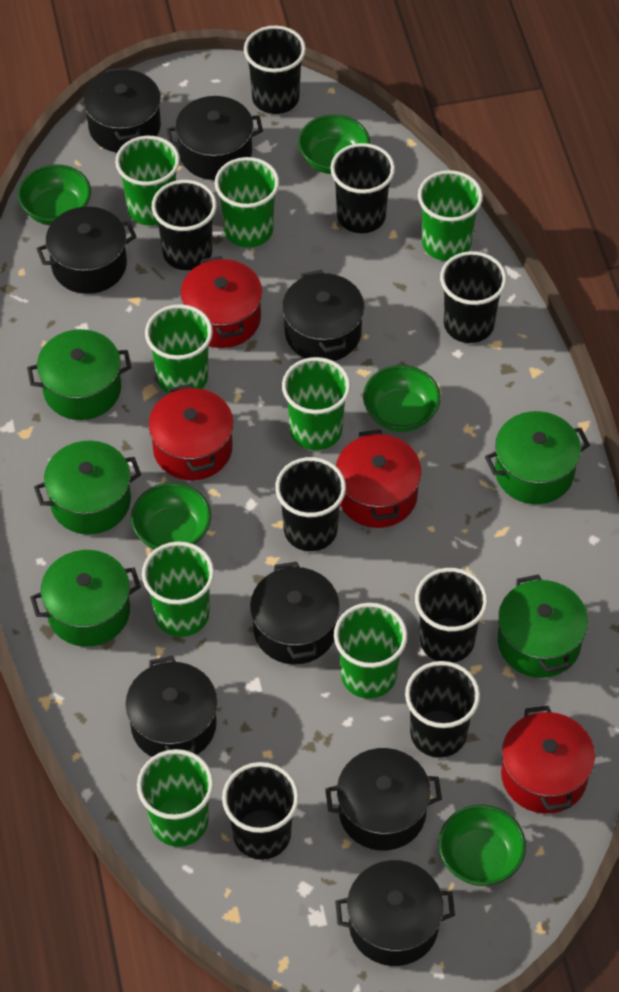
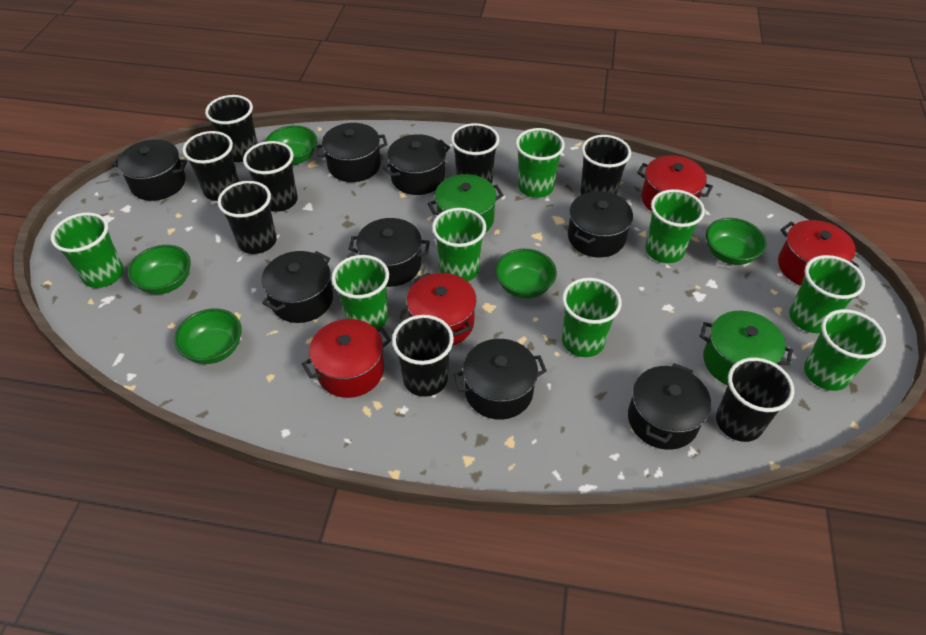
green pot: [27,329,131,420] [30,550,141,647] [34,441,141,535] [485,411,590,504] [498,574,588,678] = 5 -> [428,174,503,233] [700,311,793,385] = 2

